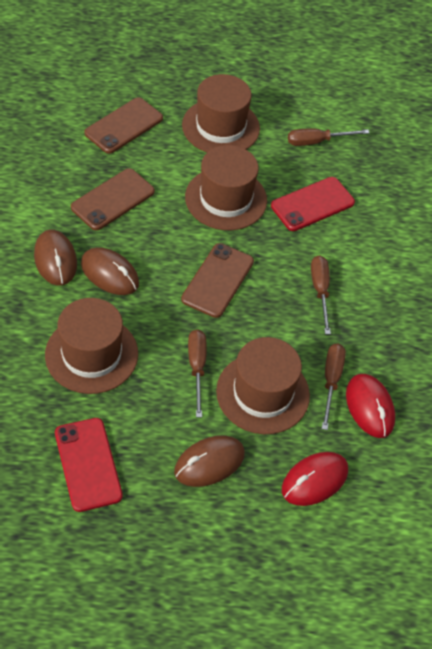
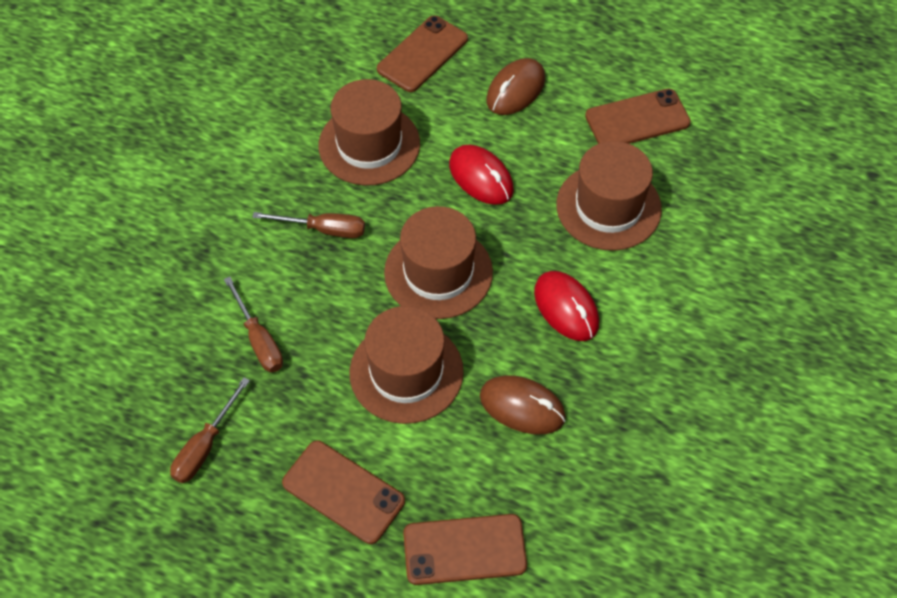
brown mouse: [34,230,77,286] [81,247,139,295] [174,435,245,487] = 3 -> [480,375,566,434] [486,58,545,115] = 2
brown phone: [71,168,155,230] [84,97,163,154] [181,243,254,318] = 3 -> [282,441,405,544] [377,16,468,92] [403,514,527,585] [585,89,691,144] = 4
brown screwdriver: [188,329,207,418] [288,128,369,146] [311,255,331,334] [322,344,346,430] = 4 -> [170,377,250,483] [224,277,283,372] [252,212,365,238] = 3
red phone: [55,418,123,512] [271,177,355,231] = 2 -> none = 0

